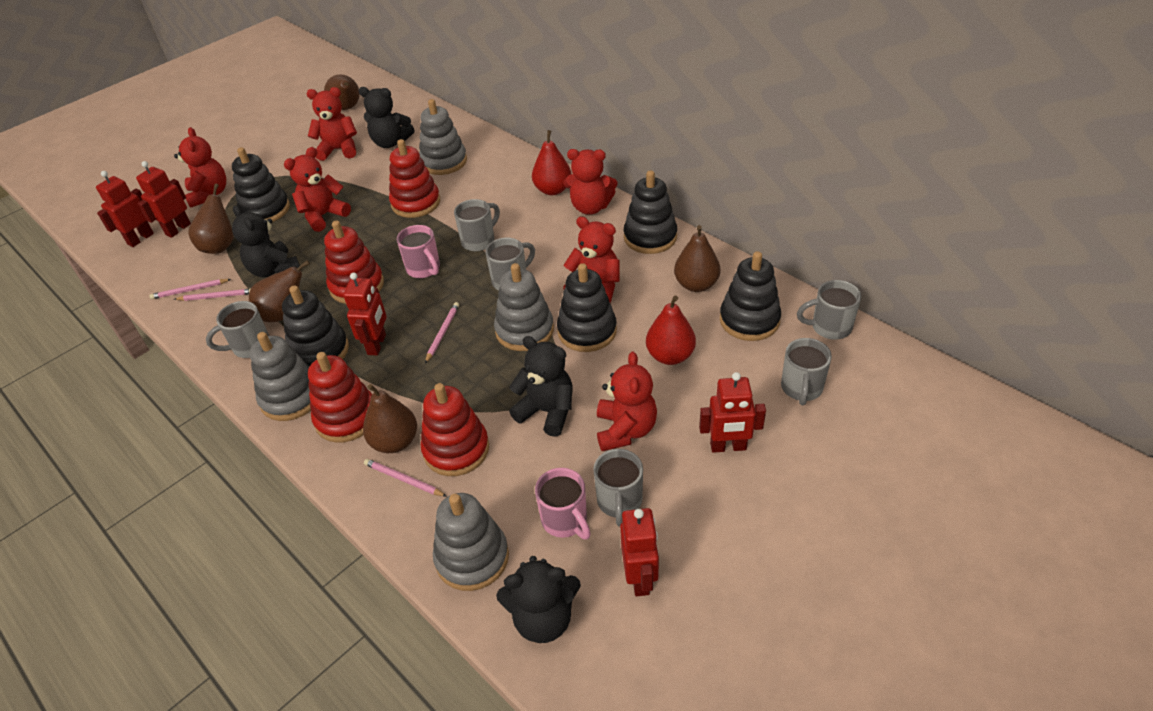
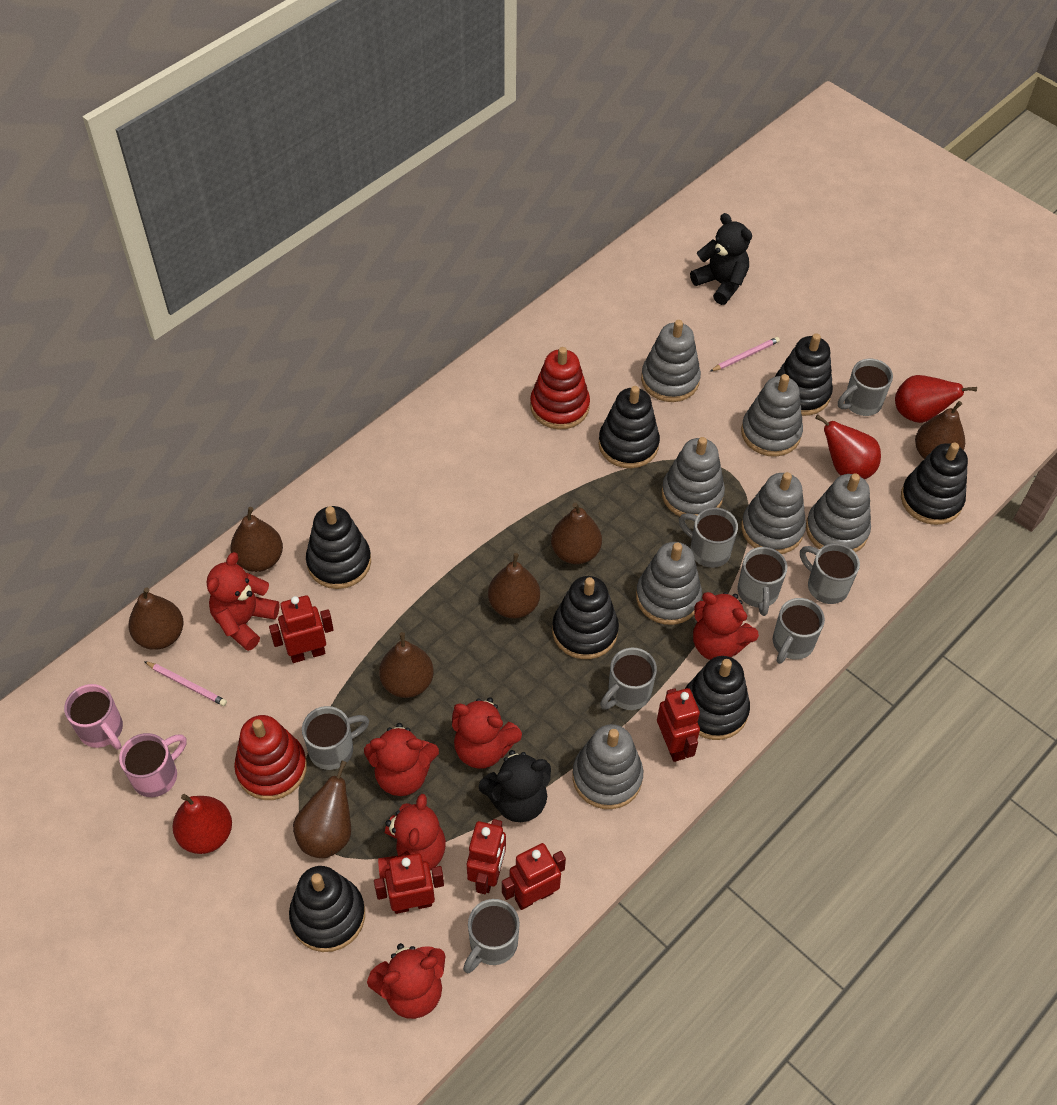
black stacking toy: [232,147,290,222] [282,285,349,367] [557,263,617,352] [624,170,677,254] [720,251,781,341] = 5 -> [289,866,365,952] [306,506,371,589] [552,576,619,659] [599,386,660,468] [685,656,750,740] [775,333,833,416] [901,442,968,525] = 7
black teddy bear: [232,206,300,278] [359,87,414,148] [496,556,581,643] [509,336,573,437] = 4 -> [478,750,551,822] [690,213,752,305] = 2
brown pear: [188,184,234,254] [249,260,310,322] [324,74,360,110] [363,384,417,453] [674,225,721,292] = 5 -> [128,587,184,650] [230,507,283,572] [293,760,351,858] [379,632,434,698] [488,553,540,619] [551,503,602,564] [915,401,965,459] = 7
grey mug: [206,301,269,358] [454,199,500,251] [485,238,535,291] [593,449,643,527] [781,338,832,405] [797,280,861,340] = 6 -> [302,706,369,770] [463,899,520,973] [600,648,657,710] [679,507,738,568] [737,547,787,616] [773,598,825,664] [800,543,860,604] [838,359,893,416] = 8
grey stacking toy: [250,332,311,421] [419,99,467,175] [433,493,509,591] [494,263,554,351] = 4 -> [573,724,643,809] [636,542,702,625] [641,320,701,402] [662,437,725,516] [741,374,803,457] [741,472,806,554] [806,473,871,552] = 7
pink pencil: [149,279,231,299] [174,289,250,301] [364,459,446,496] [425,302,459,364] = 4 -> [144,661,227,706] [711,337,780,371] = 2
red pear: [532,130,571,195] [646,296,696,365] = 2 -> [172,794,232,854] [815,414,881,479] [895,375,977,423] = 3
red stacking toy: [308,352,372,443] [324,220,384,304] [389,139,440,218] [421,383,489,476] = 4 -> [234,715,307,800] [530,347,590,429] = 2

